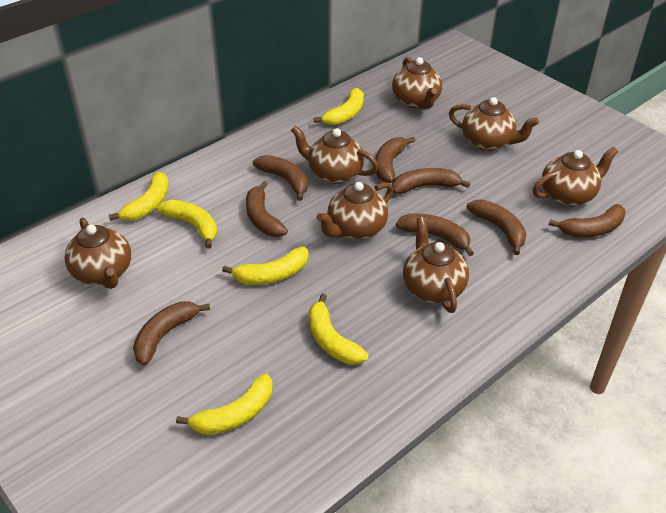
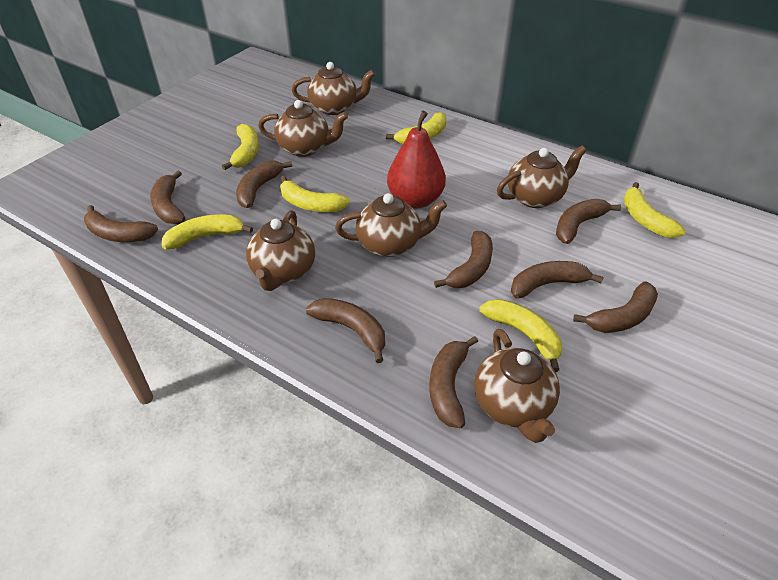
brown banana: [133,302,210,366] [246,181,288,237] [253,155,308,201] [376,137,415,183] [392,168,470,194] [396,213,474,256] [467,199,526,255] [549,204,626,237] = 8 -> [84,205,158,242] [150,171,185,224] [236,161,292,208] [306,298,385,363] [429,336,478,428] [434,231,493,288] [511,261,604,299] [556,199,621,244] [573,281,658,333] = 9
brown teapot: [64,218,131,289] [291,125,379,184] [316,182,393,240] [392,57,442,109] [403,217,469,313] [449,97,539,151] [533,147,618,206] = 7 -> [246,210,315,291] [258,100,348,157] [292,62,375,115] [335,193,447,257] [474,329,560,443] [497,145,587,208] = 6
red pear: none = 0 -> [387,111,446,208] = 1

